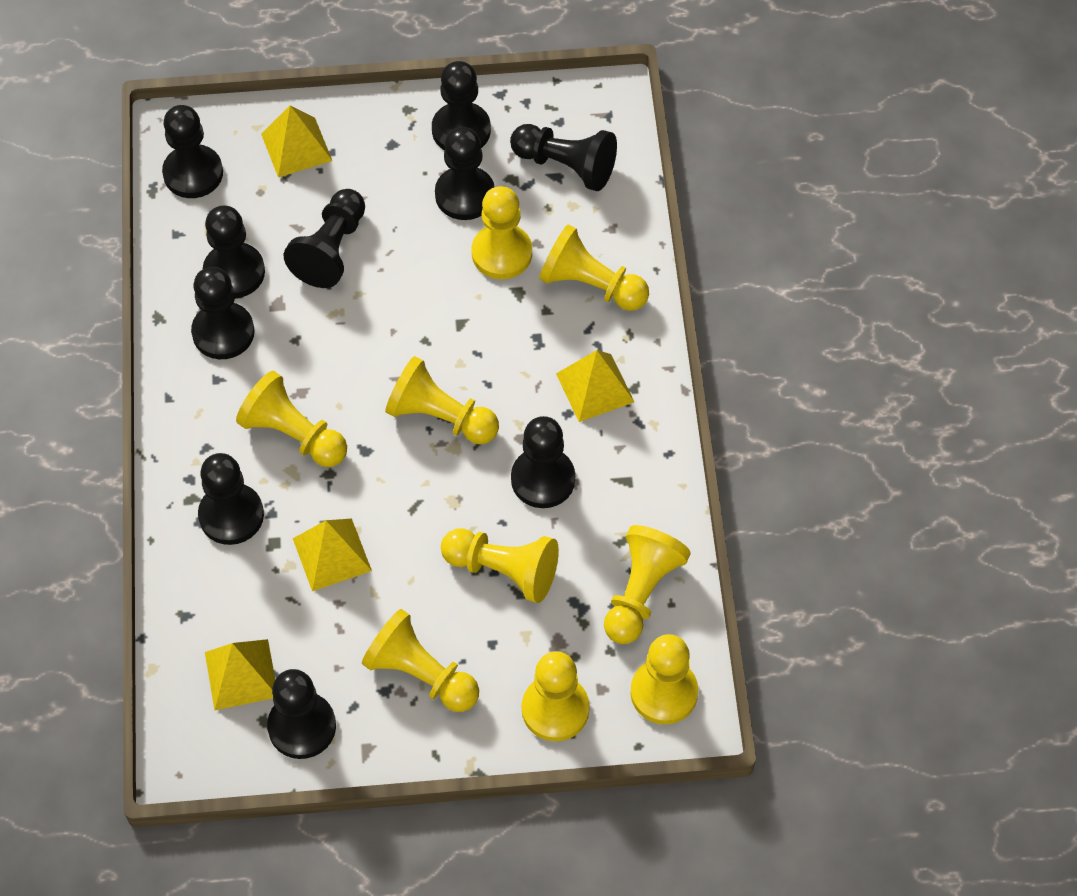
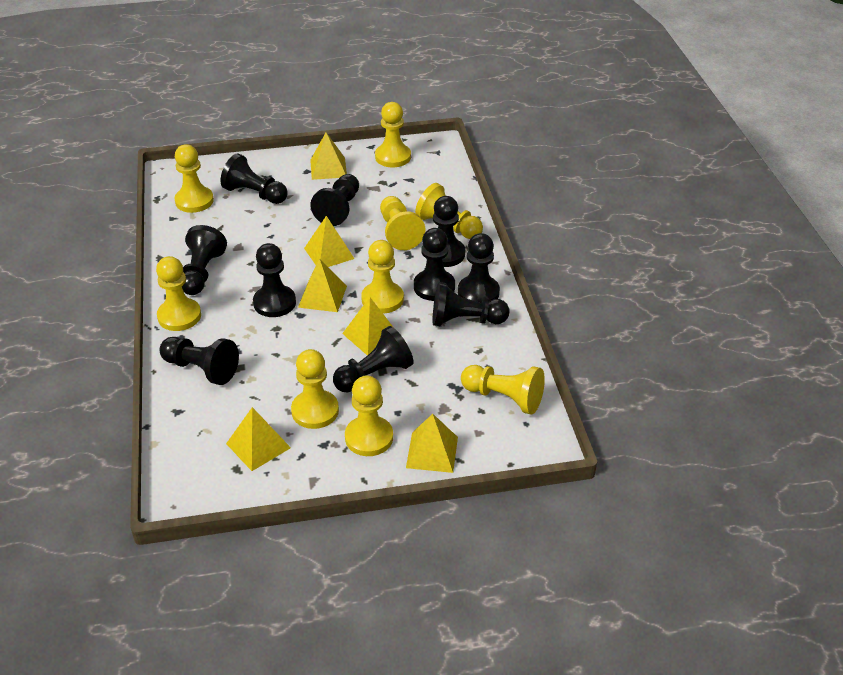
yellow pyramid: [205,639,275,710] [261,105,332,177] [293,518,372,591] [556,350,634,422] = 4 -> [226,407,291,471] [298,258,347,312] [304,216,355,267] [310,133,347,180] [342,297,394,355] [406,414,458,473] = 6

